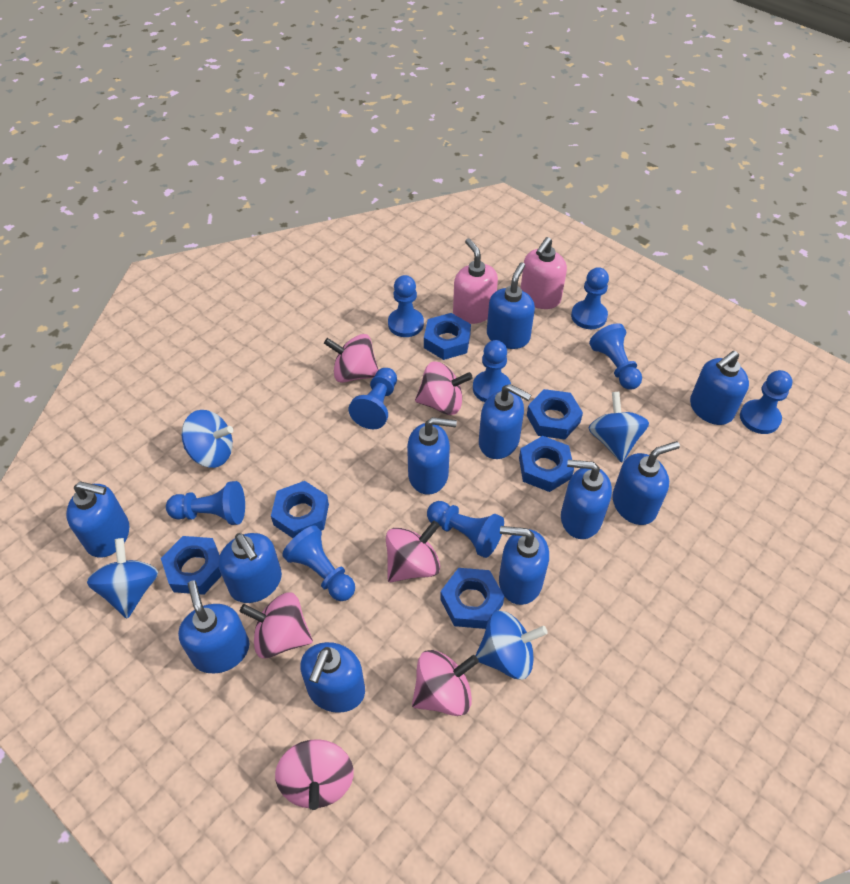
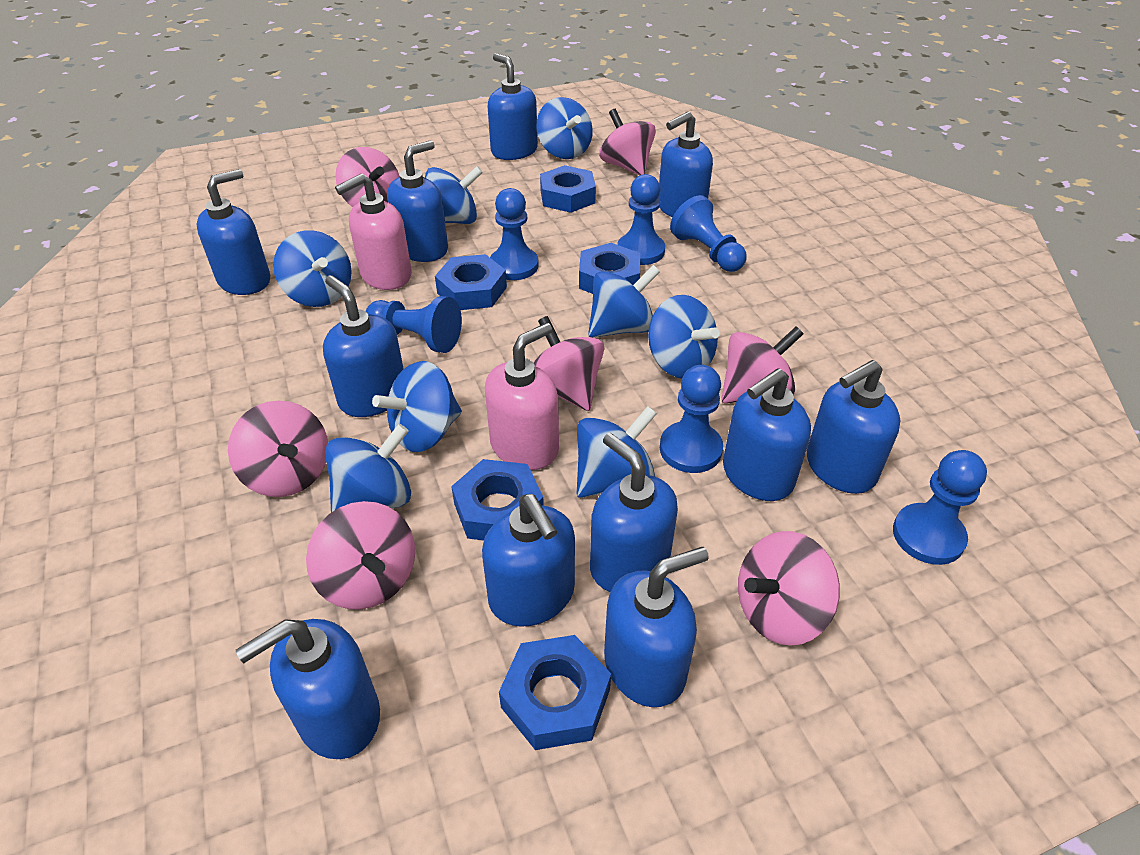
blue nut: [161,536,222,595] [271,481,329,538] [424,313,471,360] [440,568,505,629] [519,436,574,492] [527,389,583,439] = 6 -> [435,254,507,310] [451,459,544,540] [499,635,611,750] [540,165,596,213] [579,243,640,294] = 5
blue pawn: [166,481,245,525] [282,525,355,601] [349,368,397,429] [388,275,424,337] [427,501,504,558] [473,340,511,402] [571,267,609,329] [589,323,642,390] [740,370,793,434] = 9 -> [366,296,462,353] [490,188,539,280] [617,174,665,265] [660,365,723,473] [670,195,747,272] [893,450,987,565] = 6
blue spinning top: [87,538,158,619] [182,410,233,468] [475,611,548,680] [588,392,649,462] = 4 -> [273,230,352,307] [325,424,411,513] [372,361,462,452] [425,166,483,224] [537,97,593,159] [577,406,657,498] [588,265,660,338] [648,295,720,378] = 8
pink spinning top: [240,592,313,658] [275,739,354,810] [324,334,379,383] [386,521,440,582] [412,650,479,716] [415,361,473,415] = 6 -> [228,400,328,497] [306,501,415,609] [335,147,400,207] [533,316,604,411] [599,109,656,176] [721,326,803,403] [738,531,840,646] = 7

